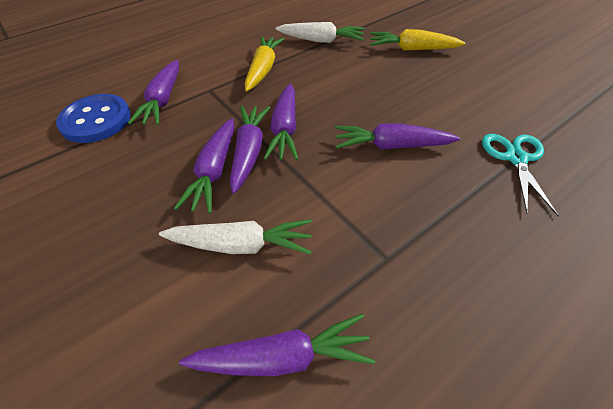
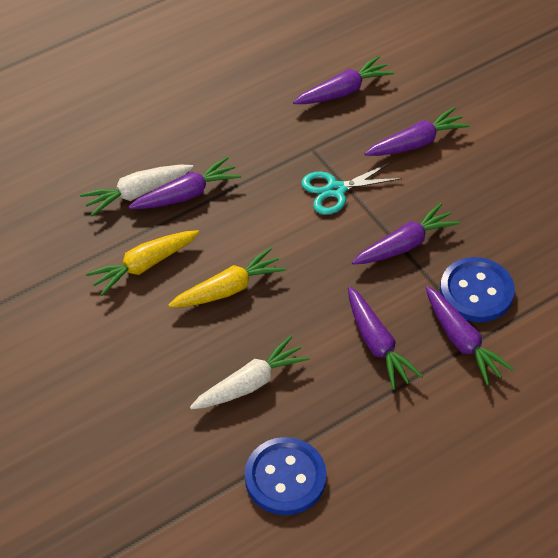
blue button: [56,94,131,143] = 1 -> [245,437,326,515] [440,257,515,322] = 2

